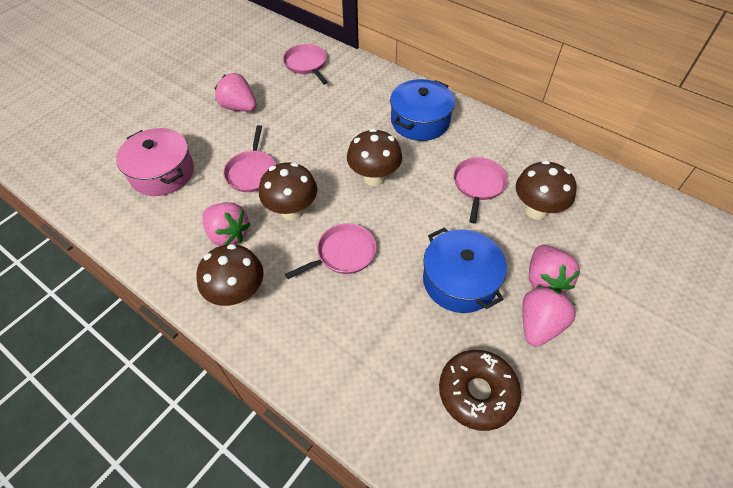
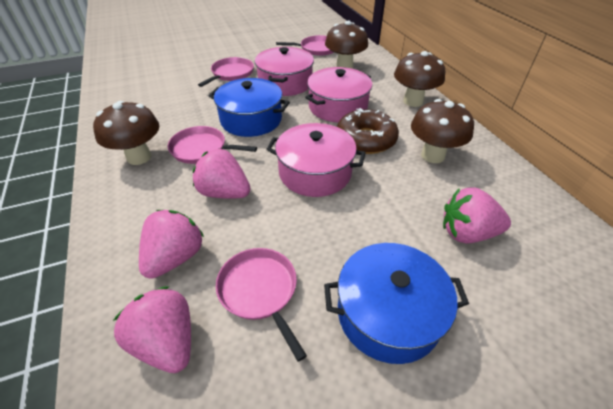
pink pot: [116,128,194,196] = 1 -> [255,47,314,96] [266,123,365,197] [305,67,372,123] = 3

